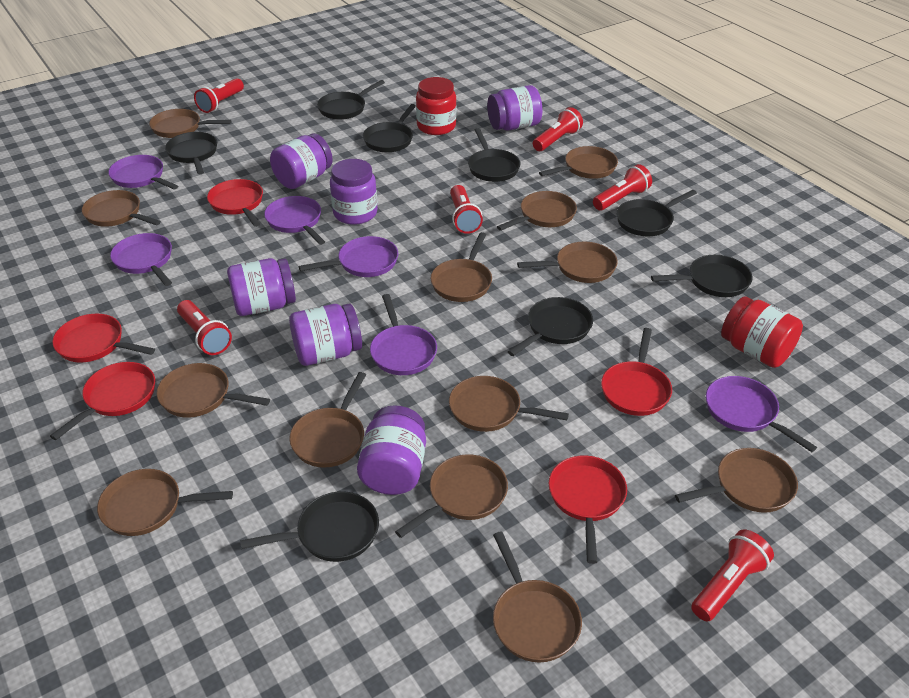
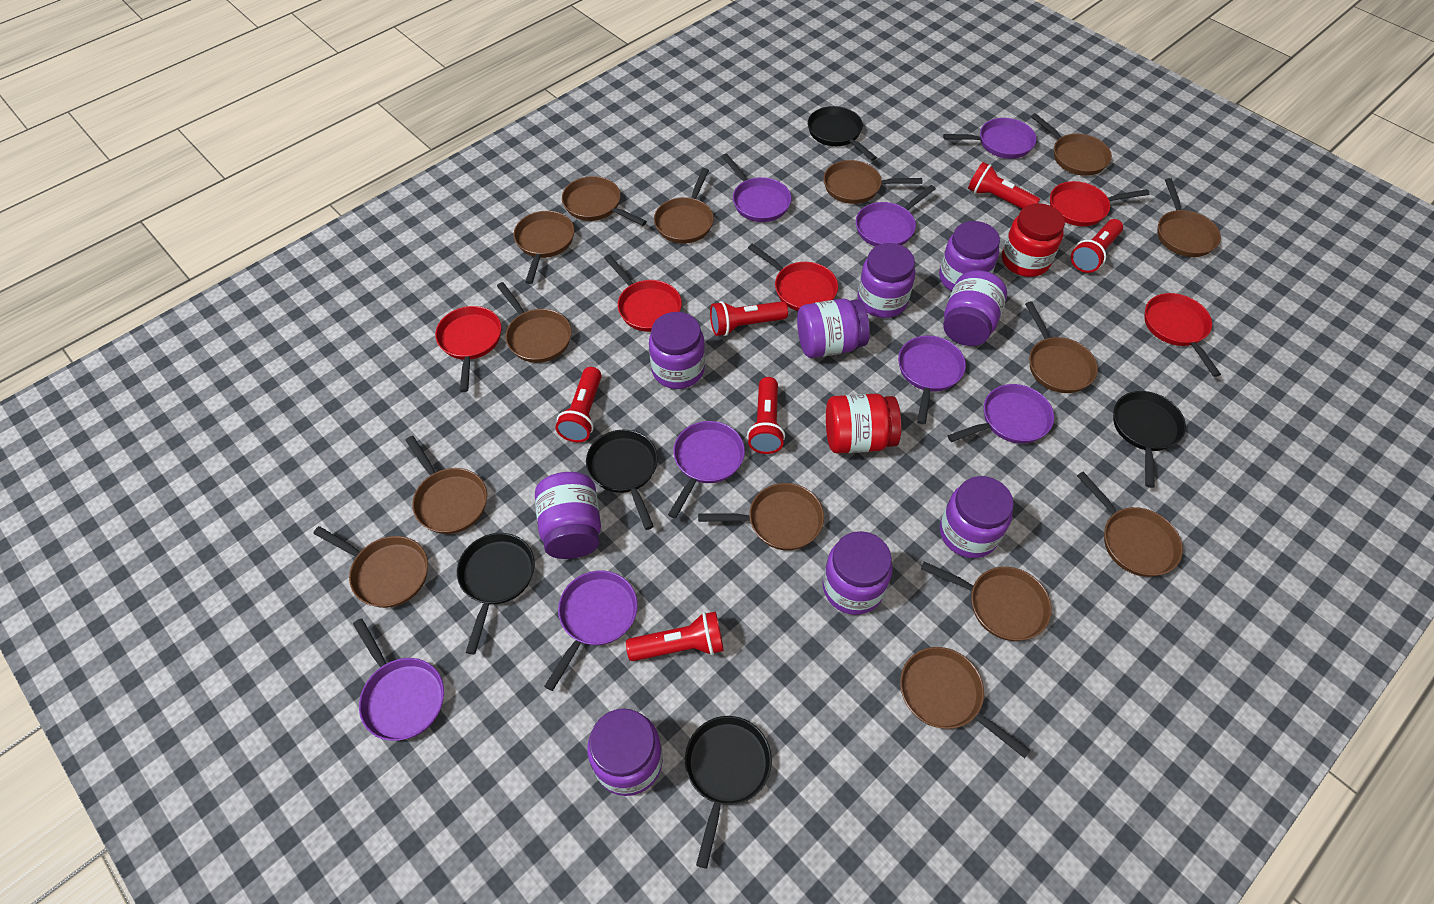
black pan: [165,132,217,174] [240,491,379,562] [317,80,385,120] [363,104,416,152] [468,128,521,182] [508,297,593,356] [616,190,697,236] [651,255,753,297] = 8 -> [457,533,535,654] [586,430,658,530] [685,716,772,869] [808,106,877,161] [1113,391,1186,488] = 5
brown pan: [82,190,161,227] [97,469,233,536] [149,109,231,138] [156,363,270,418] [289,372,366,468] [395,454,508,538] [430,232,492,302] [449,376,569,432] [493,531,582,663] [497,191,577,231] [517,242,618,283] [539,146,618,179] [675,448,798,513] = 13 -> [313,526,428,608] [405,436,487,534] [497,282,572,363] [514,211,574,284] [562,176,647,226] [654,168,714,244] [698,483,824,550] [824,160,922,204] [900,647,1031,758] [921,562,1052,641] [1025,301,1098,393] [1031,113,1112,176] [1077,472,1183,577] [1157,178,1221,257] = 14
purple jar: [227,258,296,316] [270,133,333,189] [289,303,362,366] [330,159,378,225] [357,405,426,495] [487,85,542,130] = 6 -> [535,472,601,559] [587,708,663,796] [649,312,705,389] [797,298,870,358] [823,531,893,615] [857,243,915,318] [939,221,1000,291] [940,476,1014,558] [943,270,1007,346] = 9
purple pan: [108,155,178,190] [110,233,172,286] [264,196,325,245] [299,236,398,277] [370,294,437,375] [706,376,817,452] = 6 -> [353,618,444,741] [544,571,638,691] [668,421,745,519] [722,154,791,222] [856,185,936,247] [898,336,966,424] [943,118,1037,159] [947,384,1054,444] = 8

